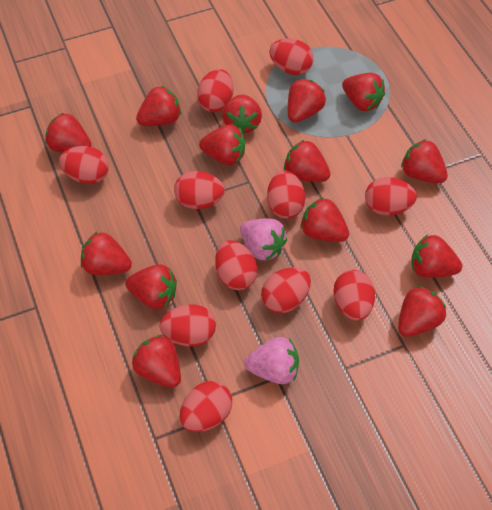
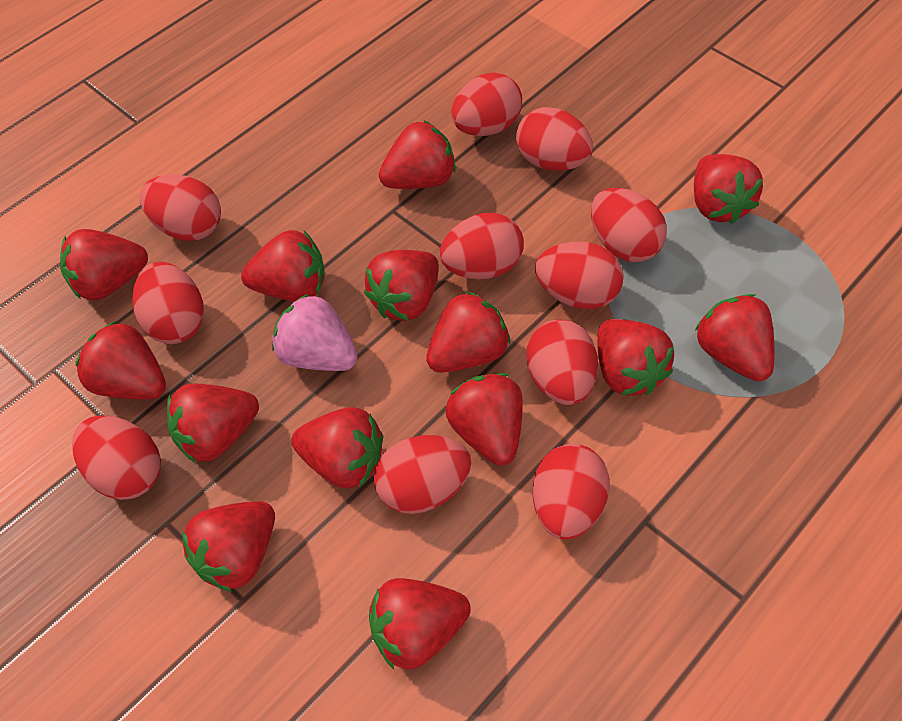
pink strawberry: [240,219,287,261] [244,337,299,384] = 2 -> [272,294,358,371] = 1

